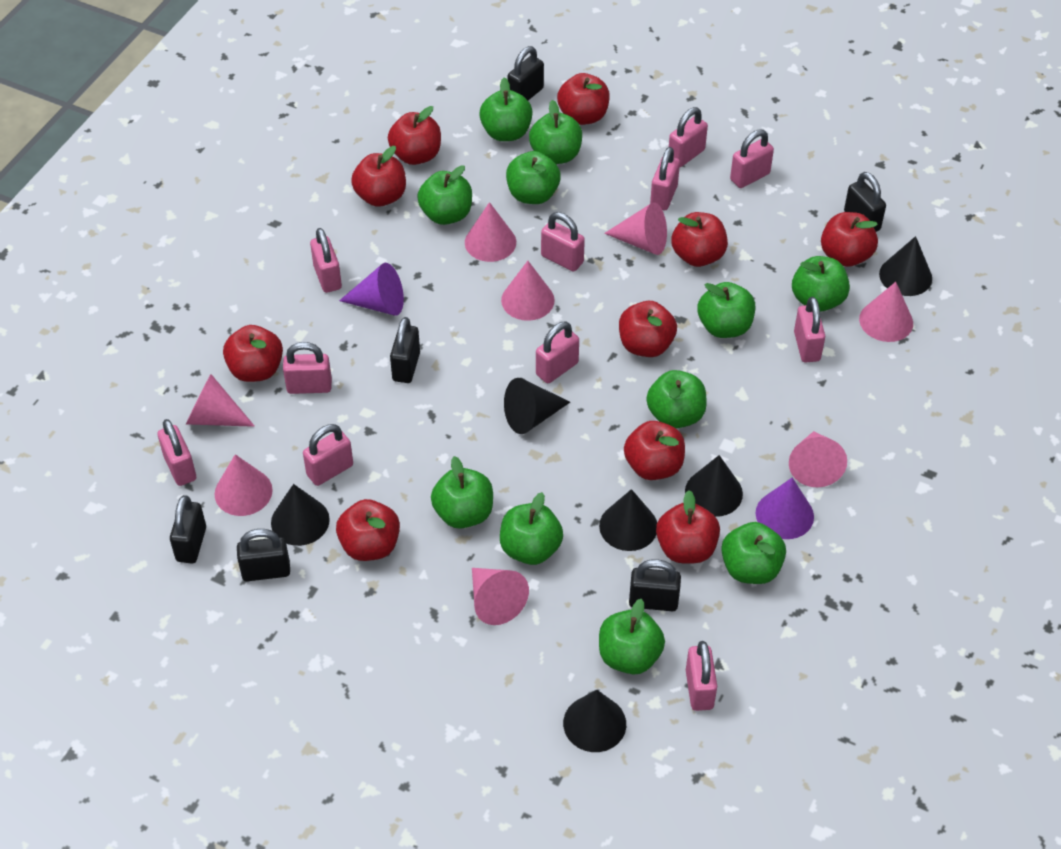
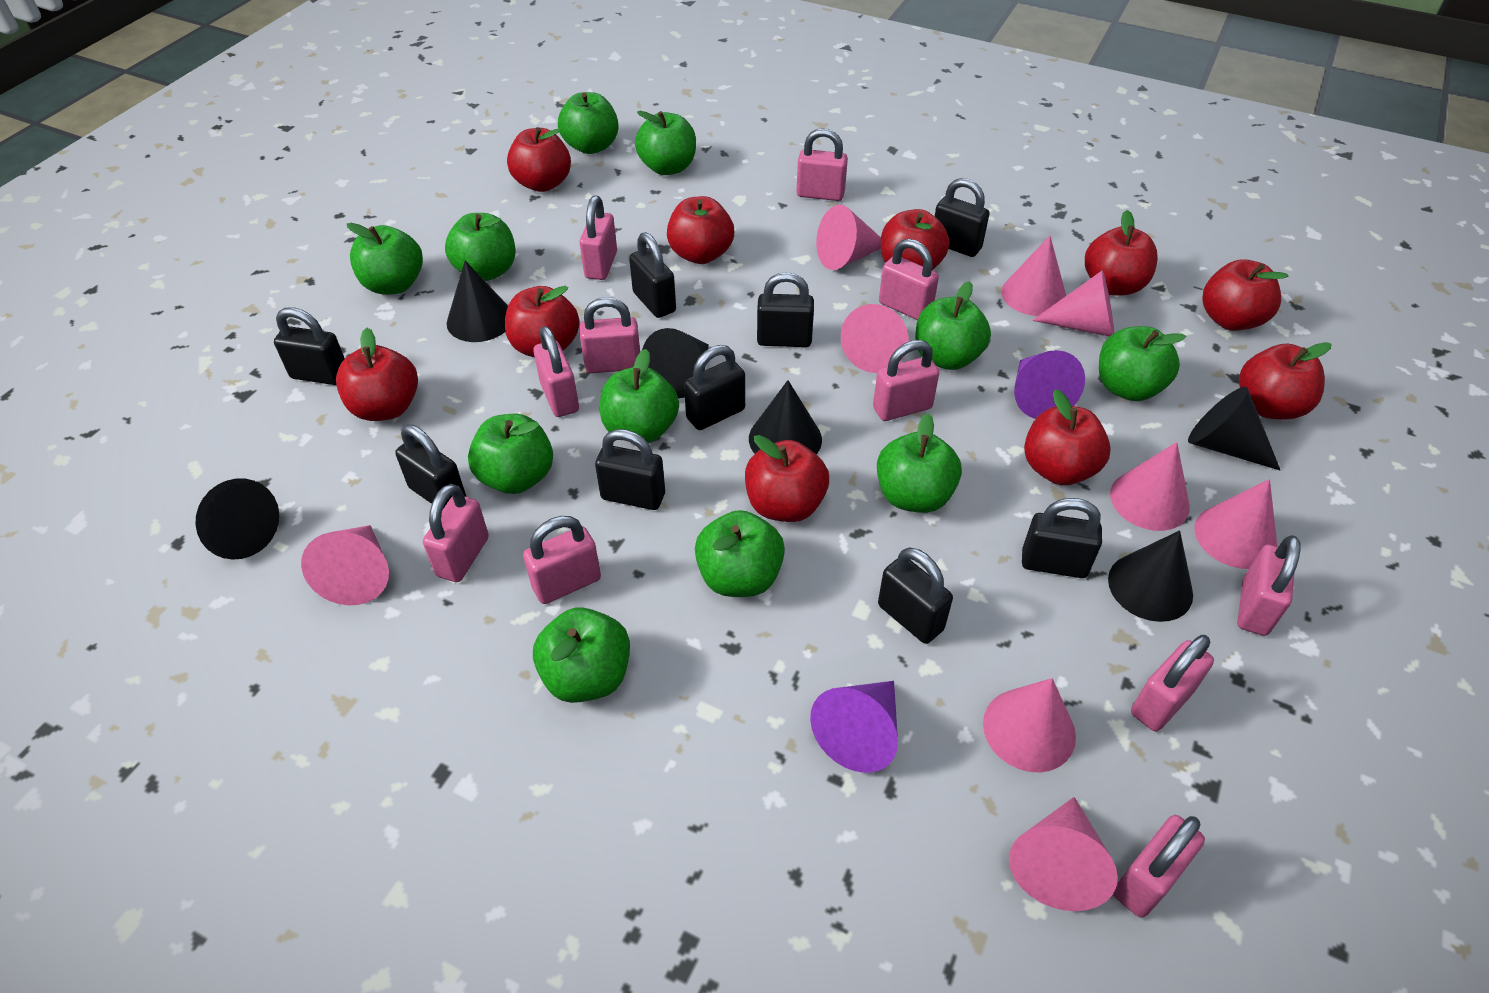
black padlock: [170,495,206,564] [237,529,290,581] [390,317,420,383] [507,46,544,100] [629,559,681,611] [844,172,886,232] = 6 -> [274,307,345,385] [395,425,466,509] [595,429,665,510] [629,232,676,318] [684,345,745,430] [757,272,814,347] [878,548,953,644] [935,178,990,257] [1022,498,1102,578] = 9
pink cone: [186,374,255,427] [214,454,273,516] [465,202,516,262] [472,568,529,625] [501,261,555,321] [604,202,667,255] [789,431,847,487] [859,282,913,342] = 8 -> [301,525,389,605] [816,205,881,270] [841,304,909,373] [983,678,1076,772] [1001,236,1066,316] [1009,797,1118,911] [1032,270,1114,337] [1110,442,1190,531] [1194,479,1277,569] = 9

